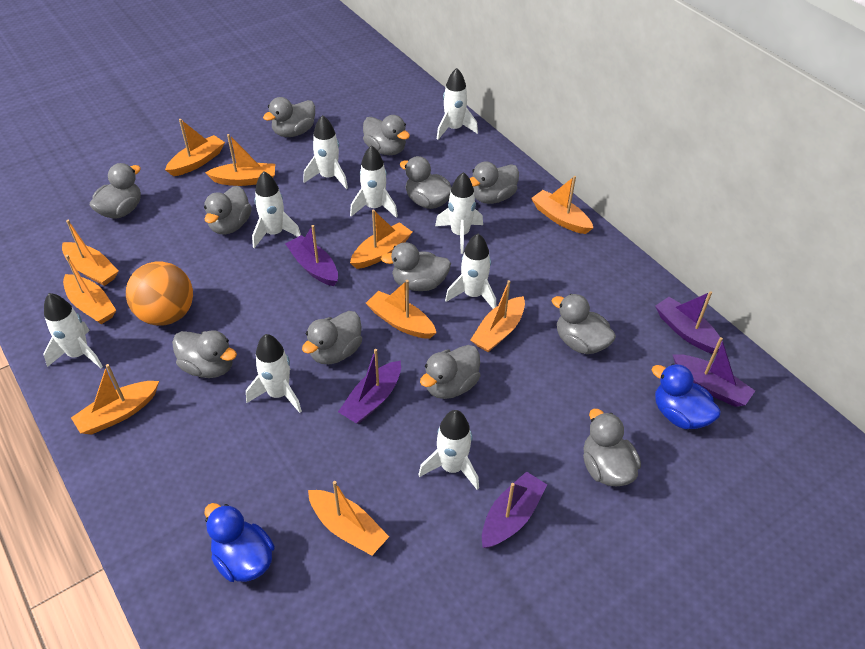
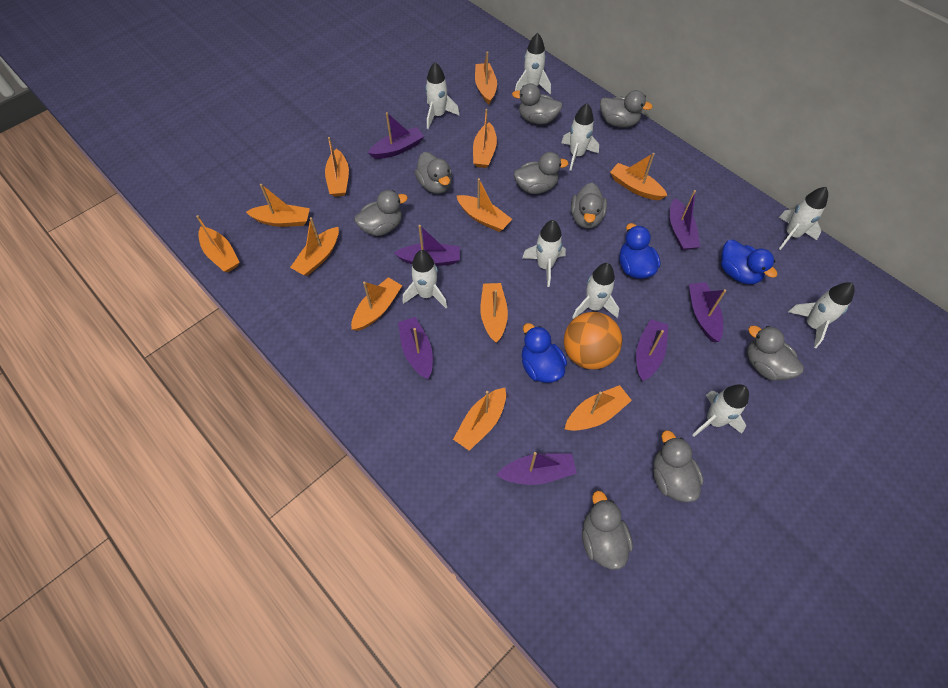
blue duck: [204,503,275,582] [652,363,721,429] = 2 -> [522,323,567,383] [619,223,661,279] [721,240,778,284] = 3
grey duck: [90,163,141,219] [172,330,237,378] [204,186,252,235] [263,97,315,137] [302,311,362,364] [363,115,410,155] [381,242,451,291] [400,156,452,209] [420,345,480,399] [470,161,519,204] [552,294,616,354] [583,409,641,486] = 12 -> [354,190,408,236] [415,152,452,194] [512,83,563,125] [514,152,569,194] [571,183,607,229] [582,491,633,570] [600,90,653,128] [653,430,704,502] [747,326,804,381] = 9
orange boat: [62,220,118,286] [63,255,116,324] [71,364,159,434] [165,119,225,176] [205,134,275,186] [308,481,389,556] [350,210,412,269] [366,280,436,339] [471,280,525,352] [531,176,593,234] = 10 -> [196,215,240,272] [246,184,310,227] [290,217,339,276] [325,137,349,197] [351,277,402,331] [453,388,506,451] [457,178,512,232] [473,109,497,168] [475,52,497,104] [480,283,508,343] [565,385,632,431] [610,153,668,200] = 12
purple boat: [285,225,338,286] [338,349,401,424] [482,471,547,548] [655,291,723,354] [673,337,755,407] = 5 -> [368,112,424,159] [394,225,460,266] [398,317,433,379] [497,452,577,485] [636,319,668,381] [670,190,700,250] [689,282,726,342] = 7

